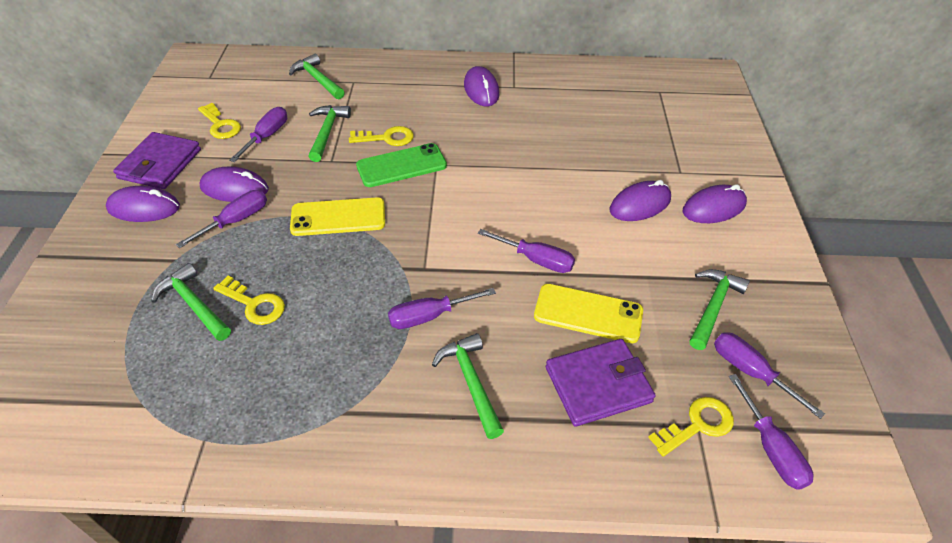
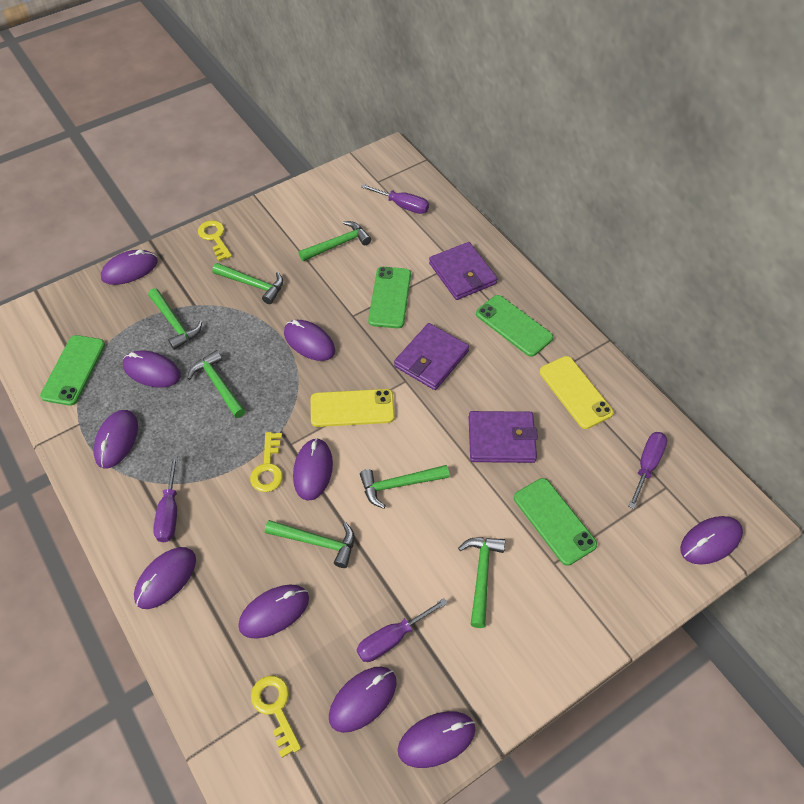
green hammer: [151,263,231,341] [289,54,345,99] [308,105,351,162] [432,333,504,439] [690,269,750,350] = 5 -> [148,288,202,350] [187,350,246,418] [212,263,283,304] [265,520,355,568] [299,221,371,261] [360,465,450,509] [458,537,505,628] = 7
green phone: [356,143,447,187] = 1 -> [40,335,105,406] [368,267,411,328] [476,295,553,357] [514,478,597,566] = 4
purple mouse: [106,186,180,222] [199,167,269,202] [464,66,499,106] [610,180,671,221] [683,184,747,223] = 5 -> [93,410,138,469] [101,250,158,285] [123,350,181,388] [134,547,196,609] [238,584,309,639] [284,320,335,361] [293,438,333,501] [329,666,397,733] [398,711,476,768] [680,516,743,565] = 10
purple screwdriver: [176,190,267,248] [229,107,287,162] [388,288,496,329] [478,229,575,273] [714,332,825,419] [729,374,814,490] = 6 -> [153,455,178,542] [357,598,448,662] [361,184,429,214] [628,432,667,509] = 4
purple wallet: [113,132,201,189] [546,339,656,427] = 2 -> [394,323,469,390] [429,242,497,300] [469,411,538,463] = 3
yellow key: [198,103,241,139] [213,276,285,325] [349,126,414,146] [648,397,734,457] = 4 -> [198,220,232,261] [250,432,283,492] [251,676,301,758] = 3

